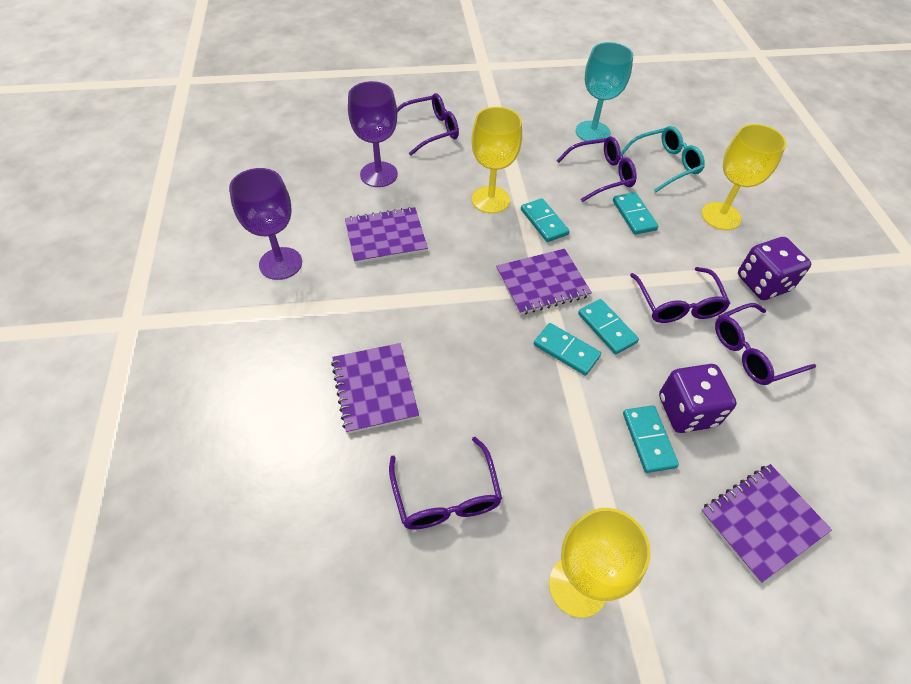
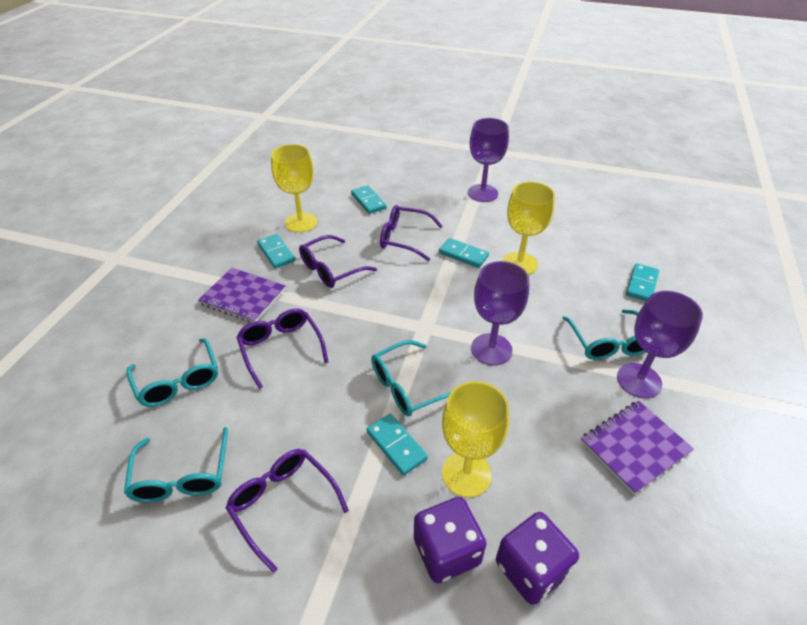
purple glasses: [389,437,502,530] [397,93,459,156] [556,136,637,202] [630,267,730,323] [715,303,816,385] = 5 -> [225,449,349,573] [237,308,329,389] [299,235,377,288] [380,205,443,261] = 4
purple goblet: [229,168,302,280] [348,81,398,187] = 2 -> [468,118,509,202] [471,261,529,365] [617,291,703,398] = 3
purple notebook: [331,343,419,434] [345,207,428,264] [496,249,592,315] [700,464,832,583] = 4 -> [198,268,286,323] [581,400,694,495] = 2
turquoise glasses: [621,126,705,193] = 1 -> [124,427,228,503] [126,338,218,407] [371,340,451,416] [563,309,645,360] = 4
turquoise goblet: [576,42,633,141] = 1 -> none = 0

